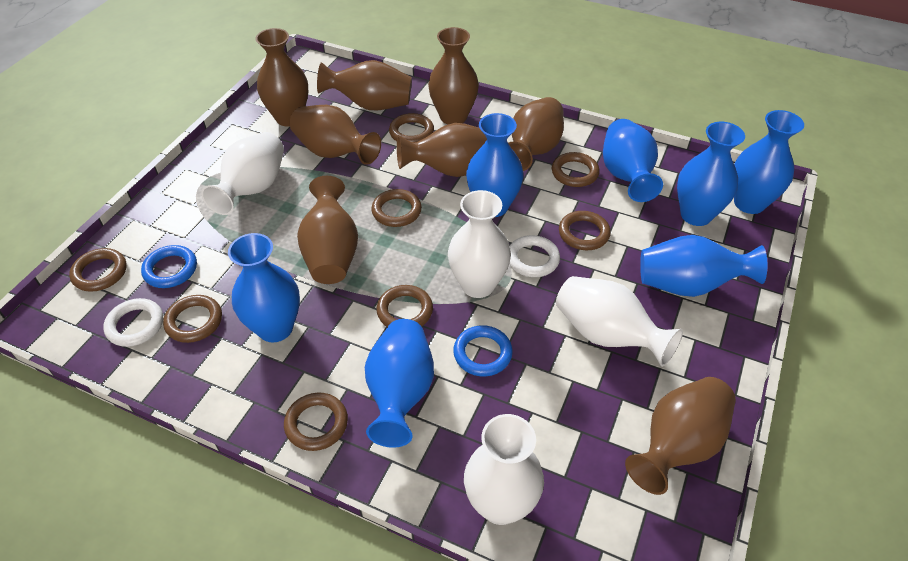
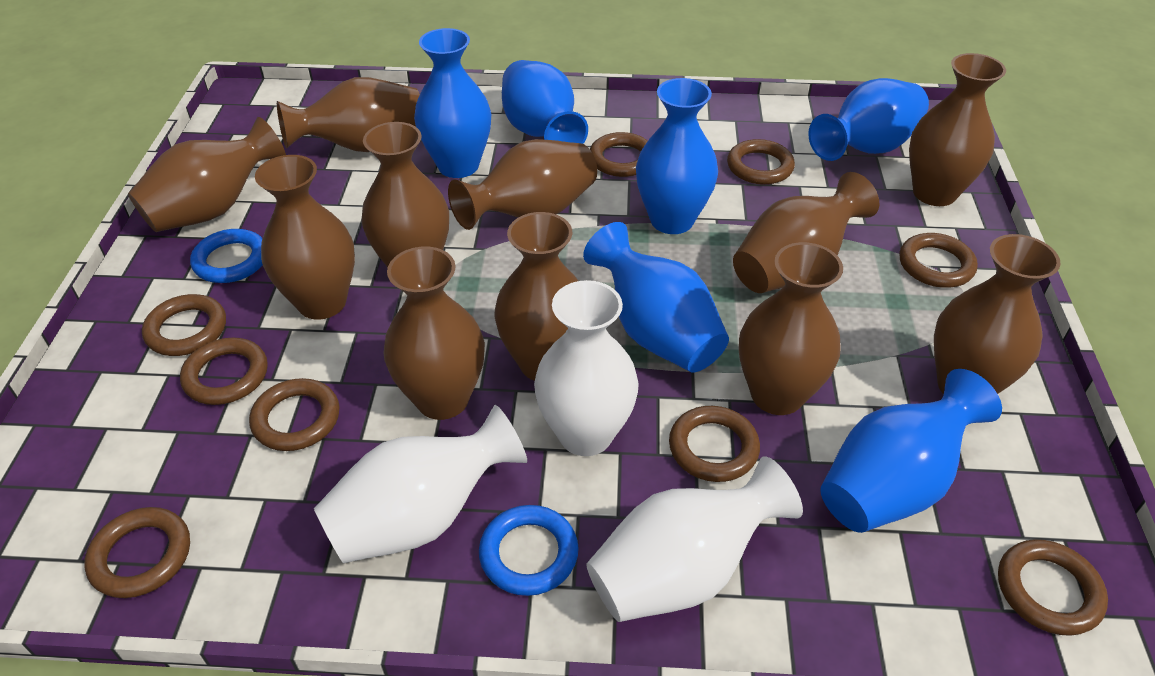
blue vase: [228,233,300,342] [365,319,434,448] [466,113,524,217] [603,119,663,202] [640,235,767,297] [677,122,745,226] [734,110,804,214] = 7 -> [414,28,491,178] [502,60,588,144] [583,222,729,373] [636,78,718,234] [808,78,929,161] [820,369,1002,533] = 6
brown ring: [69,248,126,292] [163,295,222,343] [284,393,348,451] [371,189,422,227] [377,285,433,327] [389,113,434,142] [552,152,600,187] [559,211,611,250] = 8 -> [84,507,190,598] [142,294,226,356] [180,338,268,405] [249,378,340,451] [590,132,648,177] [669,406,760,482] [727,139,795,185] [899,233,978,288] [998,539,1108,636] = 9
brown vase: [255,28,308,126] [290,105,381,165] [297,176,358,284] [317,60,412,110] [397,123,487,177] [428,27,479,125] [508,97,564,171] [625,377,736,495] = 8 -> [128,117,286,232] [255,155,355,320] [277,77,420,152] [362,122,449,268] [384,247,485,420] [448,139,597,230] [494,212,578,381] [733,172,879,293] [739,242,843,415] [909,53,1006,206] [934,234,1061,394] = 11
white ring: [103,298,163,347] [509,235,560,277] = 2 -> none = 0
white vase: [201,132,284,215] [448,190,511,298] [464,414,544,525] [556,276,683,367] = 4 -> [314,405,527,563] [534,280,639,456] [586,456,803,622] = 3

